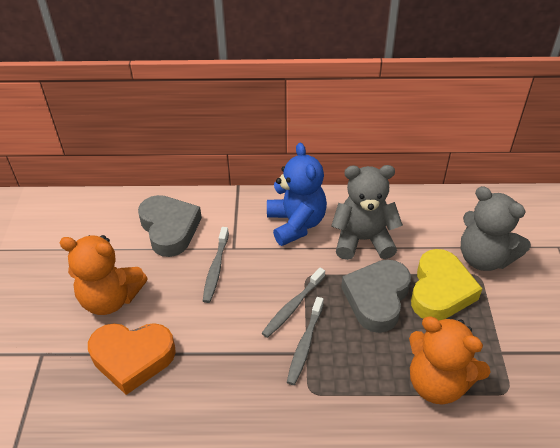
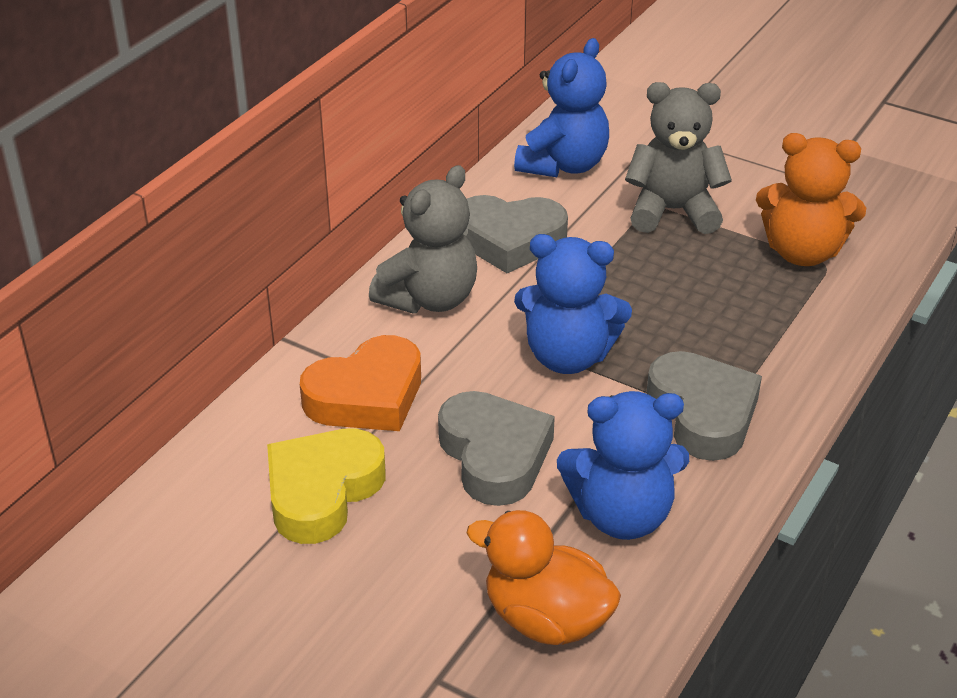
blue teddy bear: [267,143,327,246] = 1 -> [514,38,609,177] [514,234,632,374] [557,391,689,540] = 3
grey heart: [138,195,202,257] [341,259,411,333] = 2 -> [438,391,555,506] [466,195,568,273] [646,351,762,461] = 3
grey toothbrush: [203,227,229,303] [262,268,325,338] [287,297,324,385] = 3 -> none = 0
orange duck: none = 0 -> [466,510,621,645] = 1
orange teddy bear: [59,235,148,315] [409,316,490,404] = 2 -> [756,133,866,266] = 1

